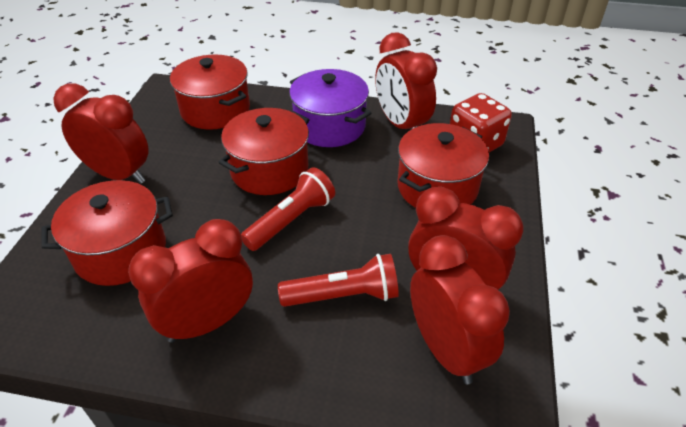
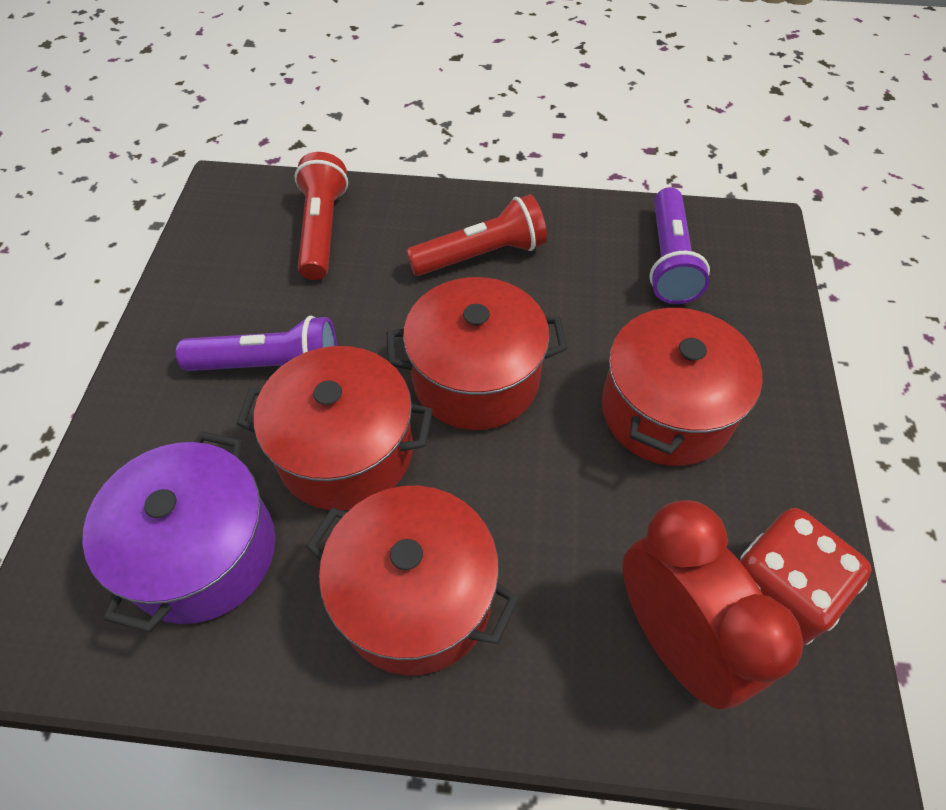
purple flashlight: none = 0 -> [176,316,337,371] [649,187,710,304] = 2
red clock: [53,83,148,184] [128,219,253,343] [375,32,437,130] [408,187,524,290] [410,235,510,384] = 5 -> [623,500,804,709] = 1

